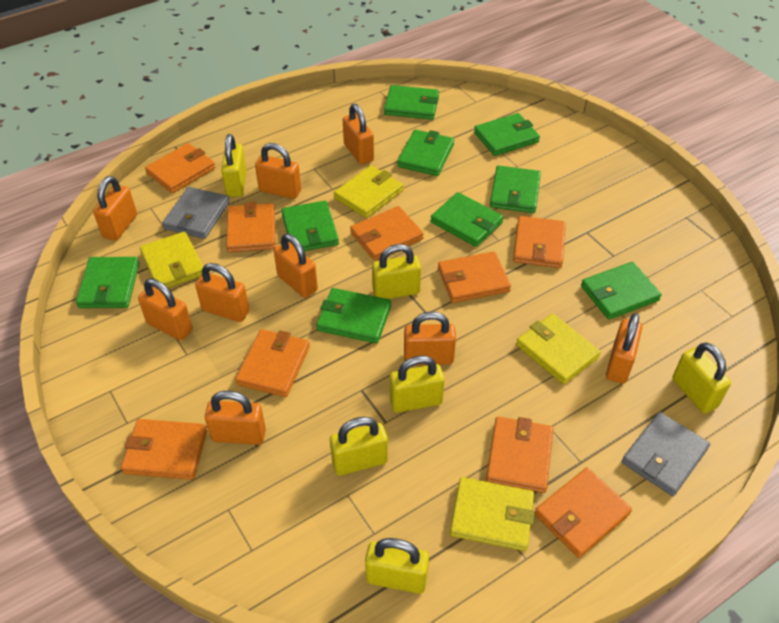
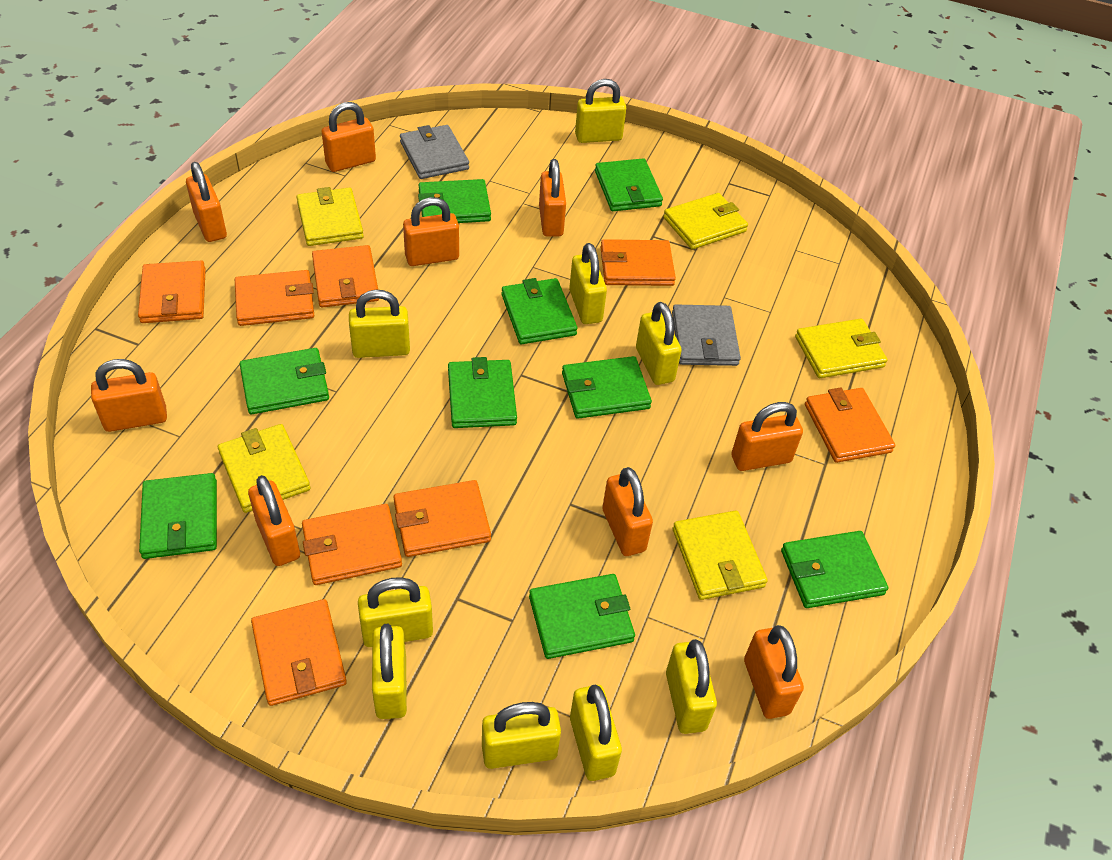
orange wallet: [121,419,207,480] [145,143,215,193] [226,202,276,252] [235,329,310,397] [350,206,424,261] [438,251,511,303] [486,417,553,493] [513,216,566,268] [535,467,632,558] = 9 -> [138,261,206,323] [235,270,314,326] [251,599,347,706] [302,504,402,585] [312,245,379,308] [393,480,491,557] [601,239,676,286] [805,388,895,463] = 8
yellow padlock: [221,134,247,197] [330,417,388,476] [365,538,429,594] [372,244,421,299] [390,355,445,413] [672,342,731,413] = 6 -> [349,290,410,358] [358,577,433,647] [372,624,407,719] [482,702,561,769] [569,243,607,324] [570,685,622,781] [575,79,626,143] [636,302,682,385] [666,639,717,734] = 9
yellow wallet: [140,231,203,288] [334,165,403,218] [450,477,535,551] [516,314,601,384] = 4 -> [218,424,310,513] [297,187,364,246] [663,193,748,249] [673,511,768,600] [795,319,888,378] = 5

